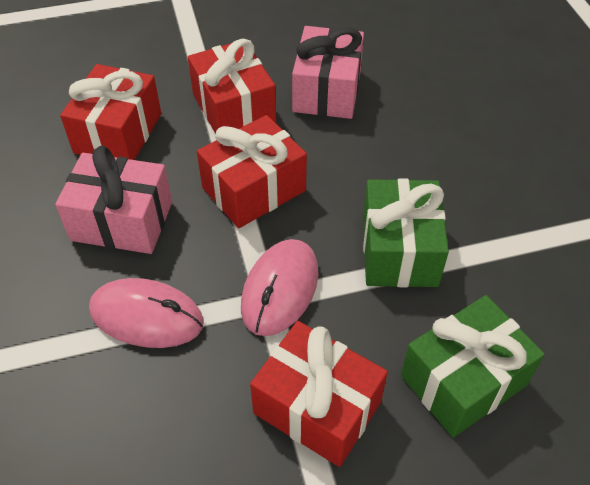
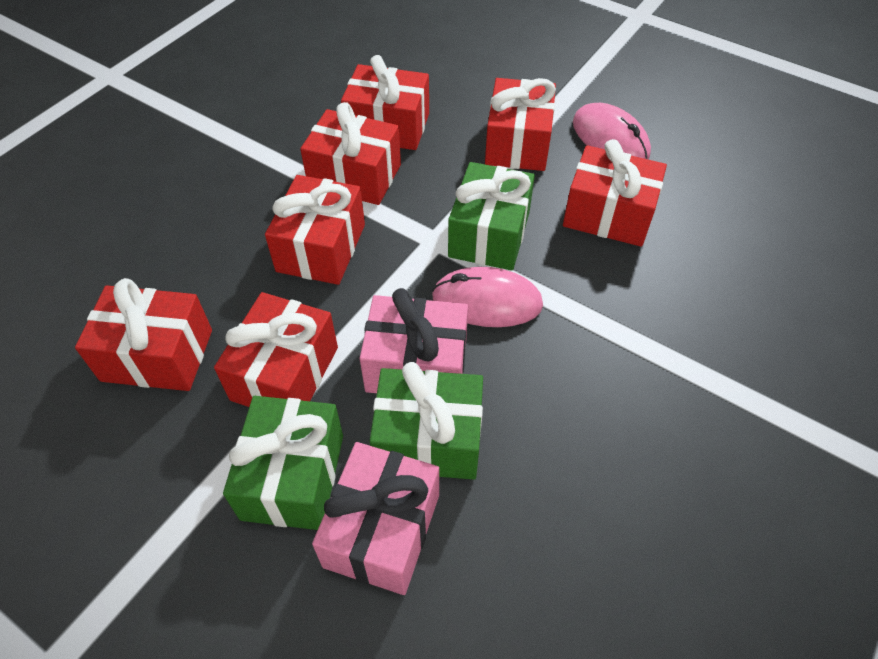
green gift: [363,178,449,287] [401,295,545,437] = 2 -> [223,396,343,530] [370,362,483,480] [448,162,535,270] = 3
red gift: [60,64,161,160] [188,39,276,134] [197,115,307,228] [250,321,388,467] = 4 -> [75,278,212,391] [214,292,338,407] [265,175,365,285] [300,102,401,205] [341,55,429,150] [485,78,556,171] [563,139,667,247] = 7

